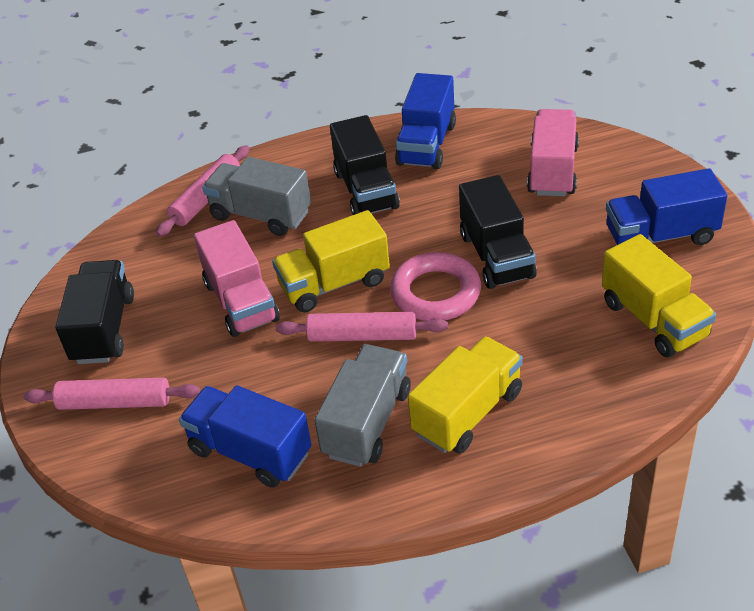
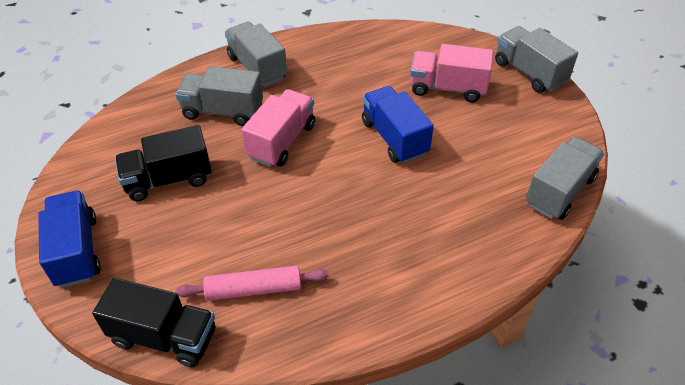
black truck: [55,260,134,364] [330,115,400,215] [459,175,537,289] = 3 -> [92,278,216,367] [115,125,212,201] = 2
blue truck: [179,385,312,488] [395,73,456,169] [606,168,727,245] = 3 -> [38,190,101,288] [362,86,434,163] = 2
grey truck: [202,157,311,236] [315,344,411,467] = 2 -> [175,66,263,126] [225,22,287,87] [495,26,578,93] [526,137,604,220] = 4
pink ring: [390,252,481,321] = 1 -> none = 0
pink rolling pin: [24,378,200,410] [156,145,249,237] [276,312,448,342] = 3 -> [176,265,328,301] = 1
yellow truck: [272,210,390,312] [408,336,523,454] [602,234,716,357] = 3 -> none = 0

